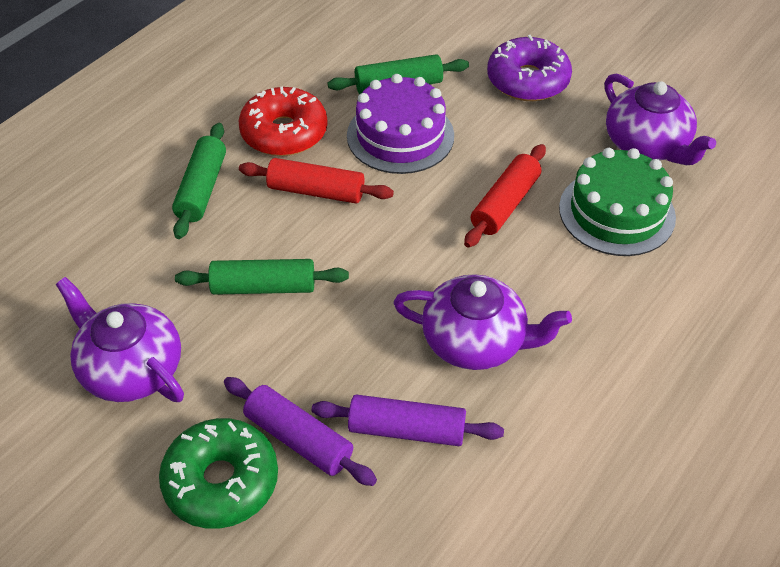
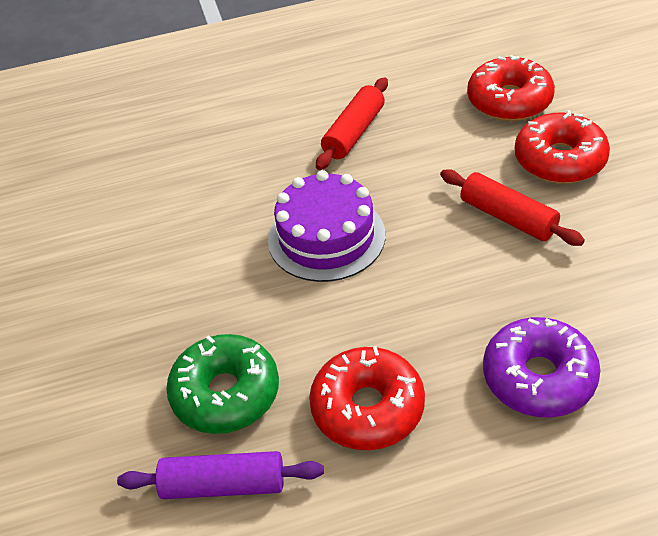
green cake: [559,148,676,256] = 1 -> none = 0
green rolling pin: [172,123,226,239] [175,259,349,295] [328,54,469,94] = 3 -> none = 0
purple rolling pin: [224,377,377,486] [312,394,504,446] = 2 -> [117,451,324,499] = 1
purple teapot: [56,277,184,402] [393,274,572,370] [604,73,716,165] = 3 -> none = 0
red donut: [239,87,328,156] = 1 -> [309,346,425,450] [467,55,555,121] [515,110,610,184] = 3

